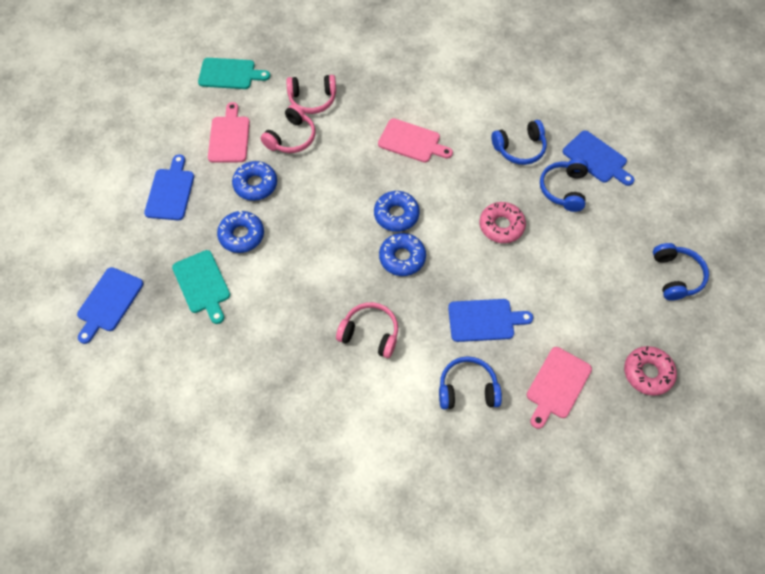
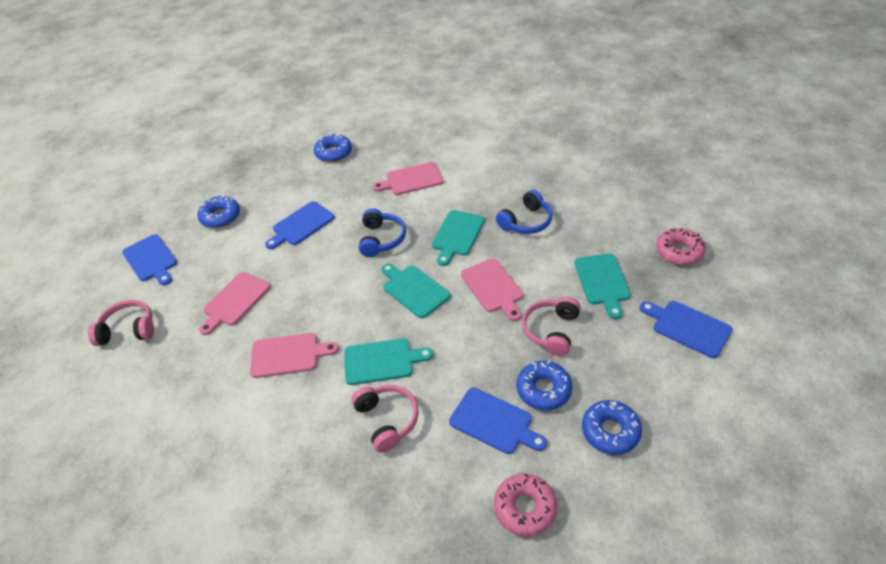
blue headphones: [439,356,502,409] [492,120,547,165] [540,159,588,212] [653,243,709,301] = 4 -> [359,208,406,257] [496,190,553,234] = 2
pink cutting board: [208,102,250,163] [378,118,453,163] [527,347,592,429] = 3 -> [199,272,270,335] [250,333,339,378] [373,162,443,195] [461,258,523,321] = 4
turquoise cutting board: [172,250,230,324] [198,58,270,89] = 2 -> [344,338,433,385] [381,263,450,318] [432,210,485,266] [575,254,631,319] = 4

